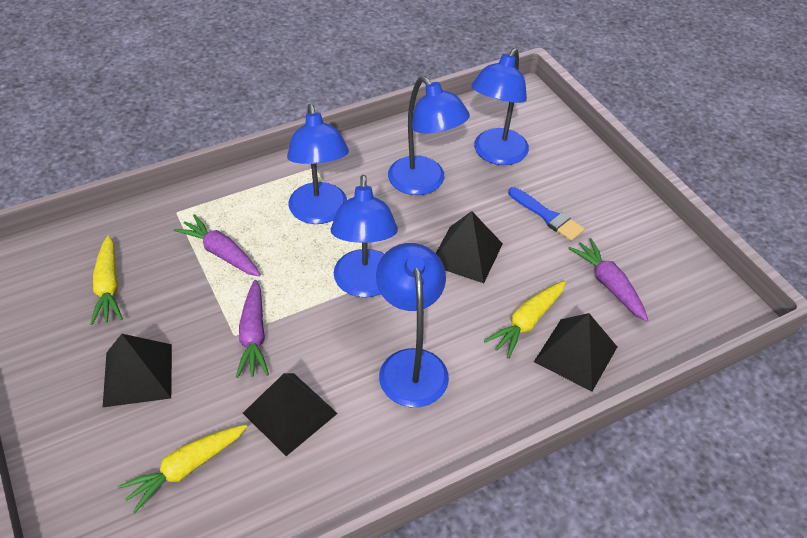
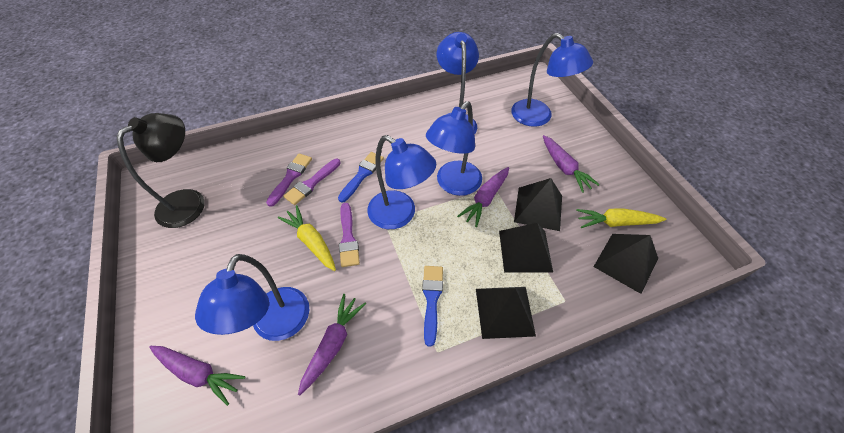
black lamp: none = 0 -> [117,113,205,228] = 1
blue brush: [508,187,584,241] = 1 -> [338,152,384,203] [422,266,443,347] = 2
purple brush: none = 0 -> [266,154,312,207] [283,159,341,205] [339,203,360,267] = 3
purple carrot: [174,214,261,277] [236,280,269,378] [568,238,648,322] = 3 -> [149,346,246,406] [298,294,366,396] [457,167,509,227] [543,135,600,193] = 4
yellow carrot: [90,235,123,325] [117,424,247,513] [484,281,566,359] = 3 -> [278,205,336,271] [576,208,666,228] = 2

